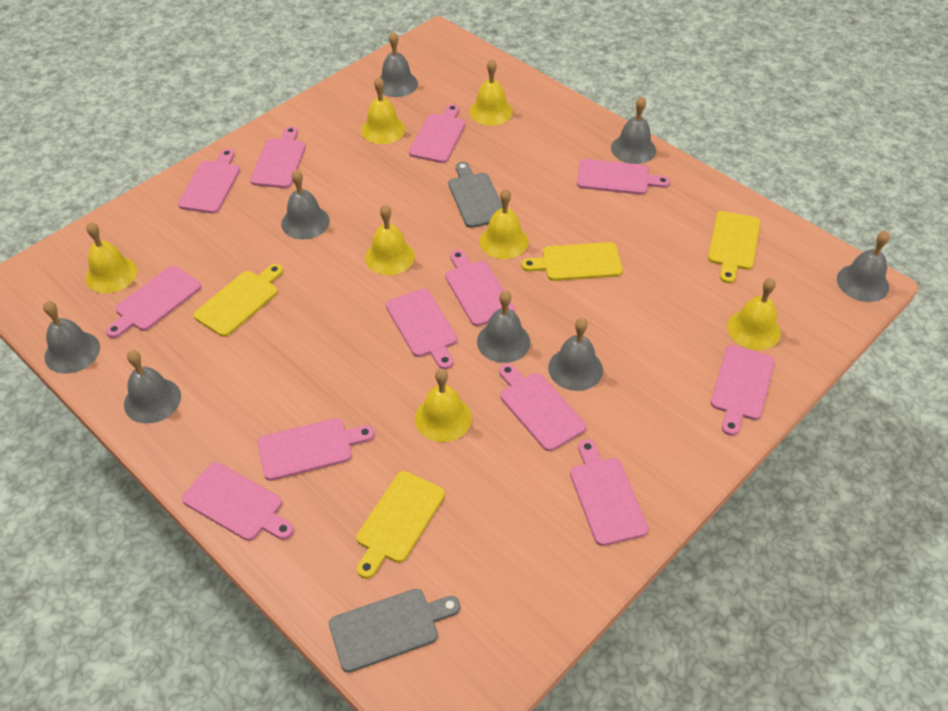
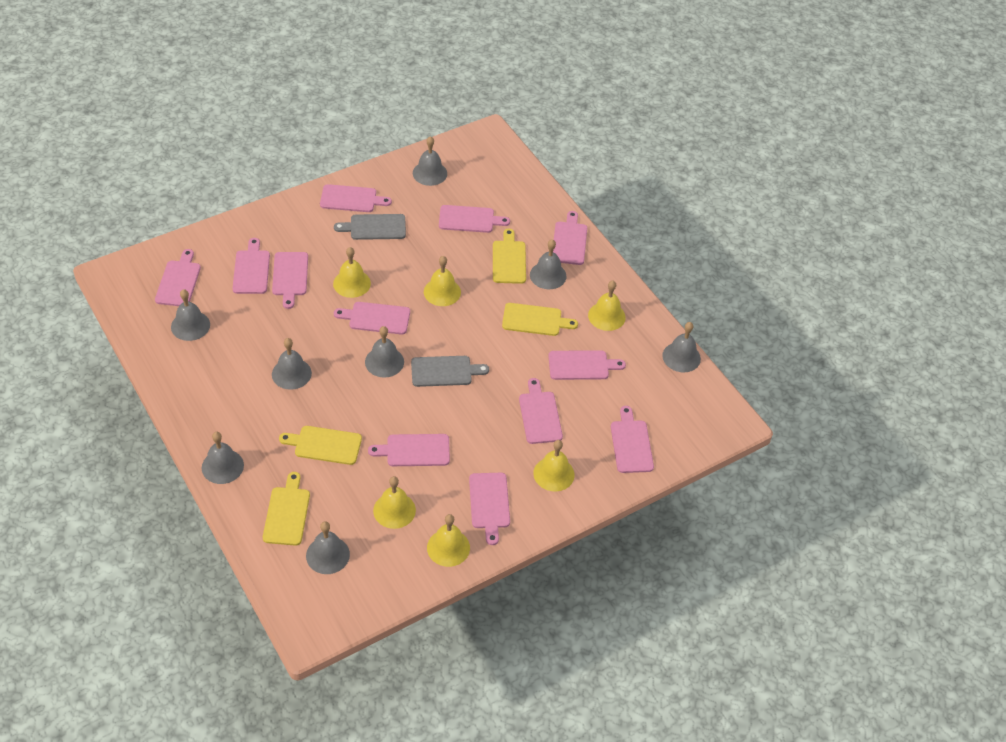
yellow bell: [85,222,137,293] [361,77,405,144] [365,205,415,275] [415,368,472,442] [470,59,513,126] [479,189,529,259] [727,278,781,350] = 7 -> [333,247,371,298] [373,476,416,529] [424,256,461,306] [427,514,470,567] [533,440,575,491] [588,281,626,331] = 6

